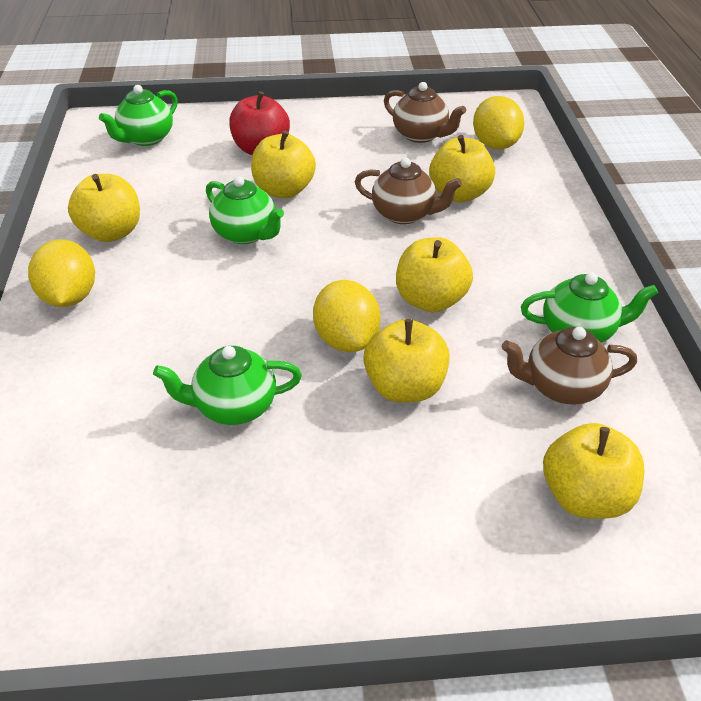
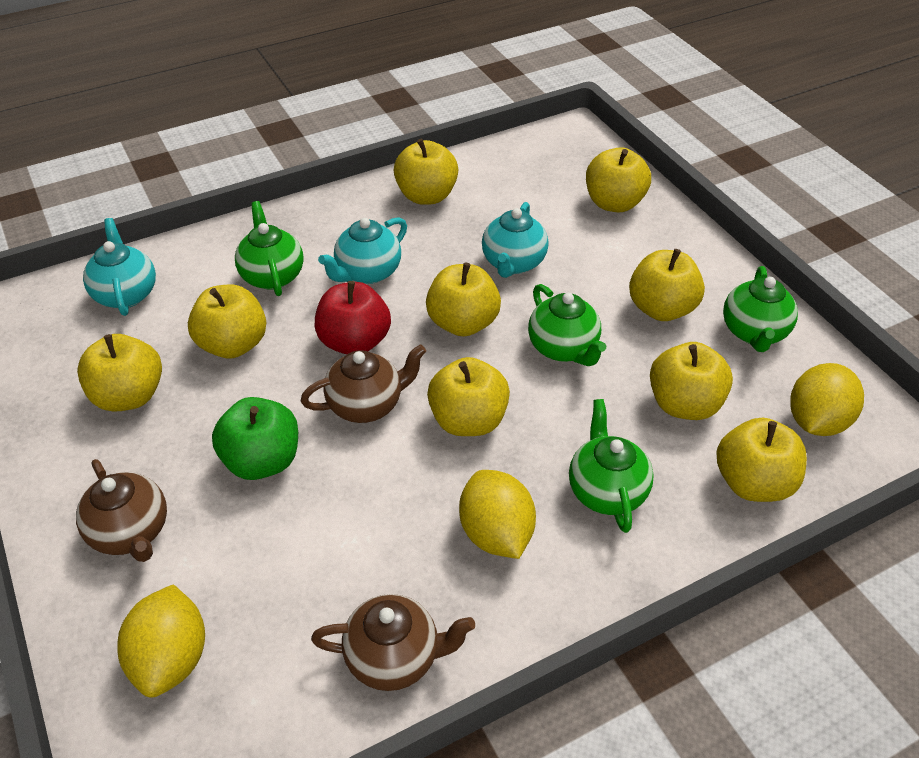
green apple: none = 0 -> [212,397,298,480] = 1
turquoise teapot: none = 0 -> [83,218,156,316] [318,217,407,284] [482,202,548,278] = 3
yellow apple: [68,174,140,242] [251,131,316,198] [363,319,450,402] [396,237,473,312] [429,135,495,202] [543,423,644,519] = 6 -> [77,334,162,411] [188,285,266,359] [394,138,458,205] [426,263,501,337] [427,357,510,436] [586,147,651,213] [629,249,705,321] [650,342,733,420] [716,418,807,502] = 9

